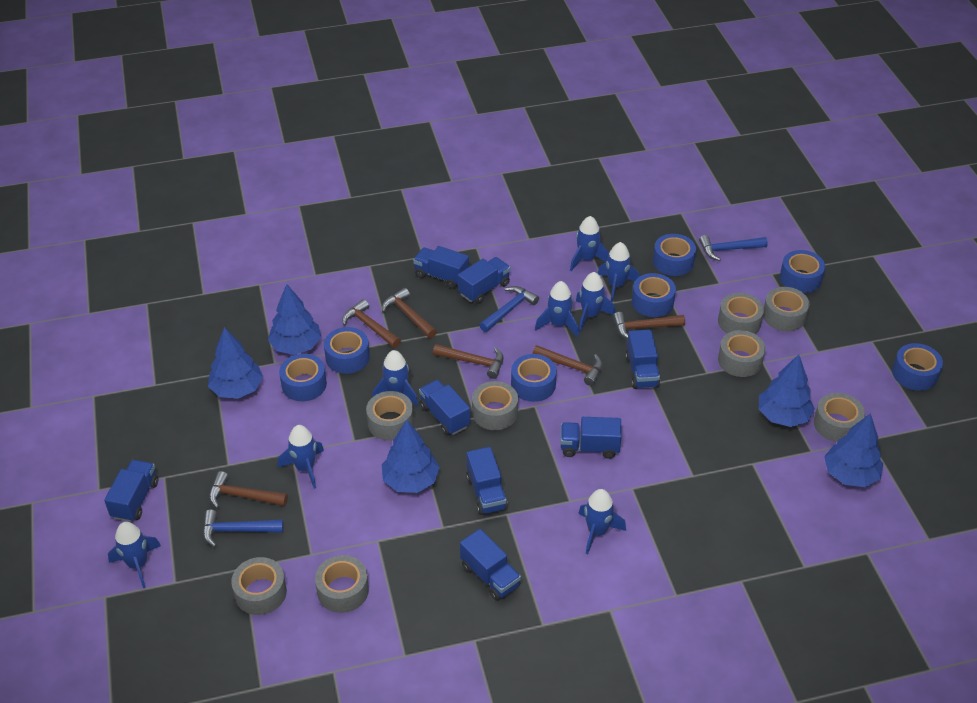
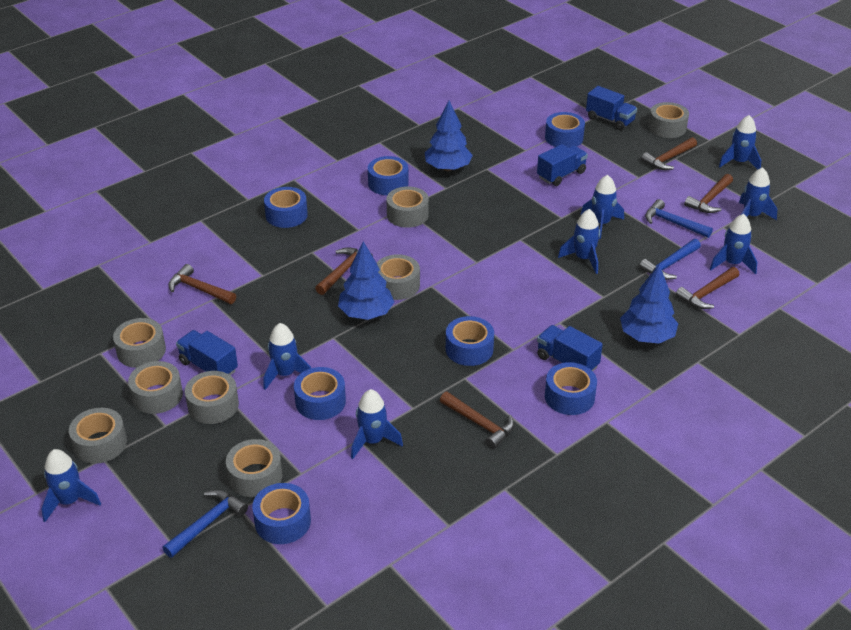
blue tree: [208,327,263,399] [268,284,321,355] [382,419,440,493] [759,354,815,427] [824,413,883,487] = 5 -> [338,241,394,320] [425,101,473,171] [620,264,678,344] = 3
blue truck: [104,460,158,522] [413,246,469,289] [419,380,470,435] [458,257,510,304] [460,529,521,601] [466,447,508,515] [561,417,622,459] [625,330,660,389] = 8 -> [176,330,238,375] [537,144,588,186] [537,325,603,371] [586,86,637,130] = 4

